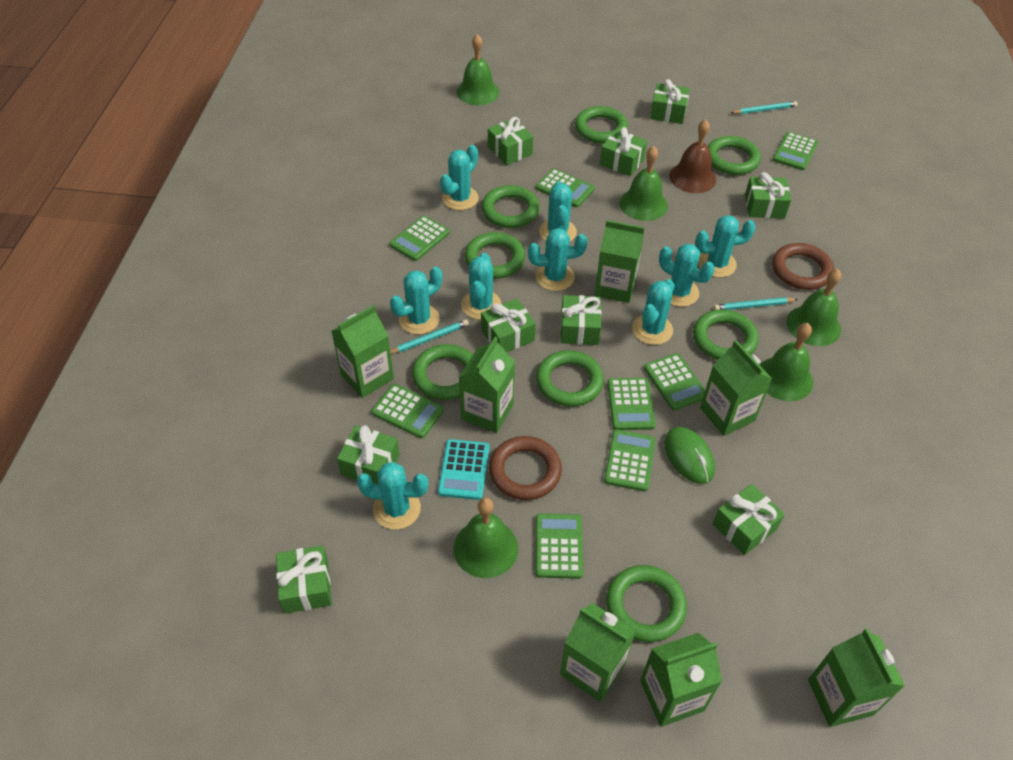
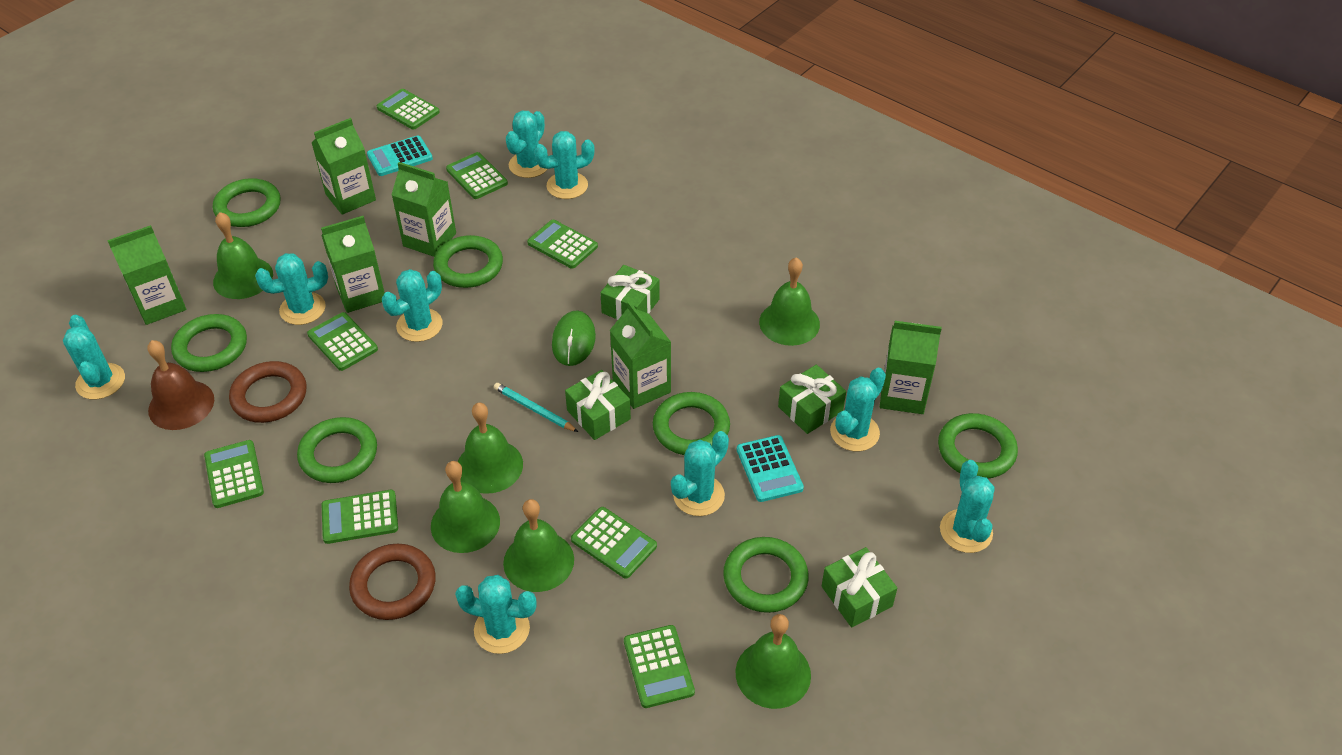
green bell: [454,497,518,578] [457,34,499,105] [620,146,668,221] [760,323,813,401] [786,269,842,346] = 5 -> [213,212,273,299] [431,461,500,553] [458,403,523,494] [503,499,574,592] [735,614,811,709] [759,257,820,346] = 6
green carton: [332,305,394,398] [459,337,515,433] [560,603,636,702] [595,220,644,303] [640,633,722,727] [700,340,772,436] [808,628,905,727] = 7 -> [107,225,186,325] [312,118,376,215] [321,216,385,313] [392,162,456,257] [610,301,671,409] [880,321,942,414] = 6
green gift: [276,545,332,614] [337,425,400,484] [481,299,536,352] [488,117,533,165] [560,295,602,345] [600,127,647,176] [650,79,690,124] [713,484,785,555] [745,172,791,219] = 9 -> [565,370,631,440] [600,265,660,320] [778,365,846,434] [822,547,897,627] = 4
green ring: [412,344,472,400] [465,232,525,279] [482,185,539,228] [536,350,604,407] [575,106,628,143] [606,565,687,642] [693,310,759,360] [708,136,761,175] = 8 -> [171,314,247,372] [213,178,281,227] [297,417,377,483] [433,235,503,288] [653,392,730,455] [723,537,809,613] [938,413,1018,479] = 7
turquoise calculator: [438,439,489,500] = 1 -> [367,135,433,176] [737,435,804,502] = 2
turquoise pencil: [390,320,469,354] [714,297,798,310] [731,101,798,114] = 3 -> [494,383,578,432] = 1

